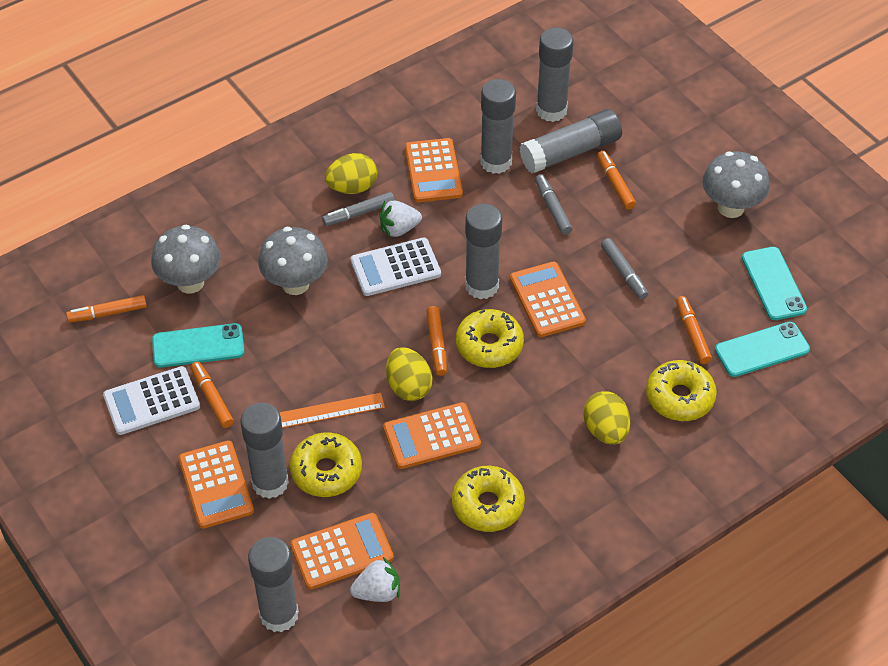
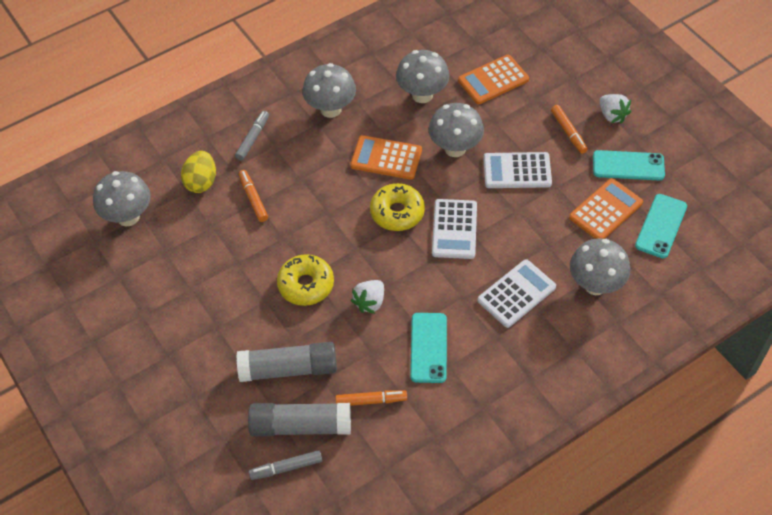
grey glue stick: [240,403,289,499] [248,537,299,632] [465,203,502,299] [480,79,516,174] [520,109,622,173] [536,27,574,122] = 6 -> [236,342,337,382] [248,403,351,437] = 2
grey marker: [322,192,395,226] [535,174,572,235] [601,238,648,299] = 3 -> [235,111,269,160] [249,450,322,480] = 2
grey mushroom: [151,225,221,294] [258,227,328,295] [702,151,770,218] = 3 -> [93,171,151,227] [302,63,356,118] [396,50,450,103] [429,103,484,157] [570,238,630,295] = 5
orange calculator: [179,440,254,529] [290,513,394,590] [383,402,481,469] [405,138,463,202] [510,261,586,337] = 5 -> [350,135,422,180] [458,55,529,104] [569,178,643,239] = 3
orange marker: [66,295,147,323] [191,362,234,428] [427,306,447,376] [597,151,636,210] [676,296,712,364] = 5 -> [239,170,268,222] [335,390,407,406] [551,105,588,154] = 3
orange ruler: [279,393,385,428] = 1 -> none = 0
white calculator: [103,366,200,435] [351,237,441,296] = 2 -> [432,199,477,259] [477,259,556,328] [483,152,552,188] = 3
yellow donut: [290,433,362,497] [452,466,525,532] [456,309,524,368] [646,360,717,421] = 4 -> [277,254,334,306] [370,183,425,231] = 2
yellow egg: [325,153,377,194] [386,347,433,401] [583,391,630,445] = 3 -> [181,151,216,193] = 1

